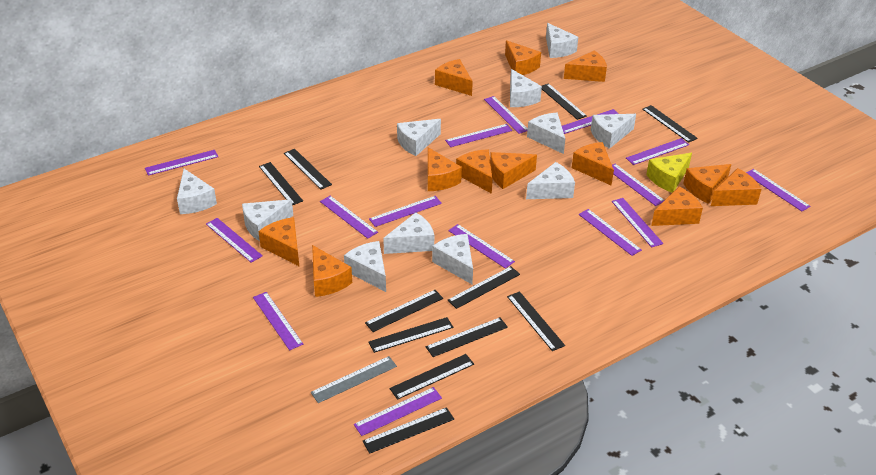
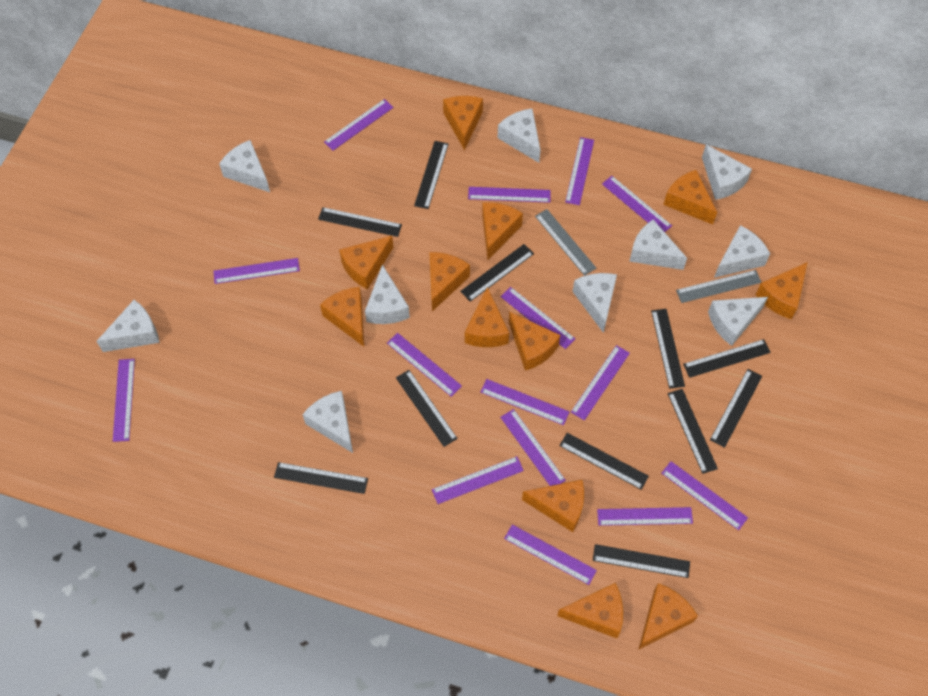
grey ruler: [311,356,397,403] = 1 -> [535,209,596,276] [676,270,762,303] = 2
white cheese: [177,169,217,214] [242,199,293,241] [344,241,386,292] [383,212,434,254] [397,119,441,156] [432,234,473,284] [510,69,542,107] [526,162,575,199] [527,113,565,154] [546,23,578,58] [591,114,636,149] = 11 -> [96,300,160,352] [219,140,270,192] [302,391,353,453] [365,265,410,324] [497,109,541,163] [572,273,617,333] [629,220,687,270] [702,144,752,200] [708,297,768,346] [714,225,770,278] = 10
yellow cheese: [646,153,692,193] = 1 -> none = 0

